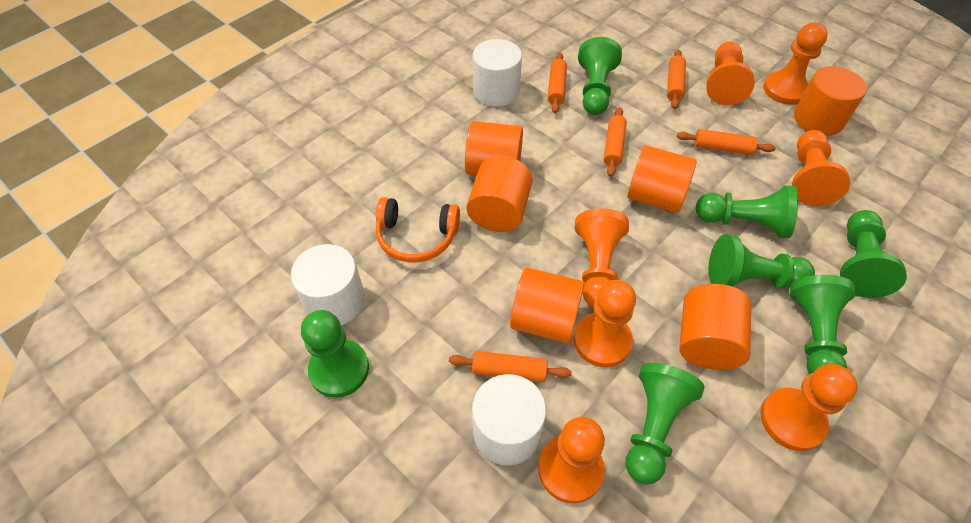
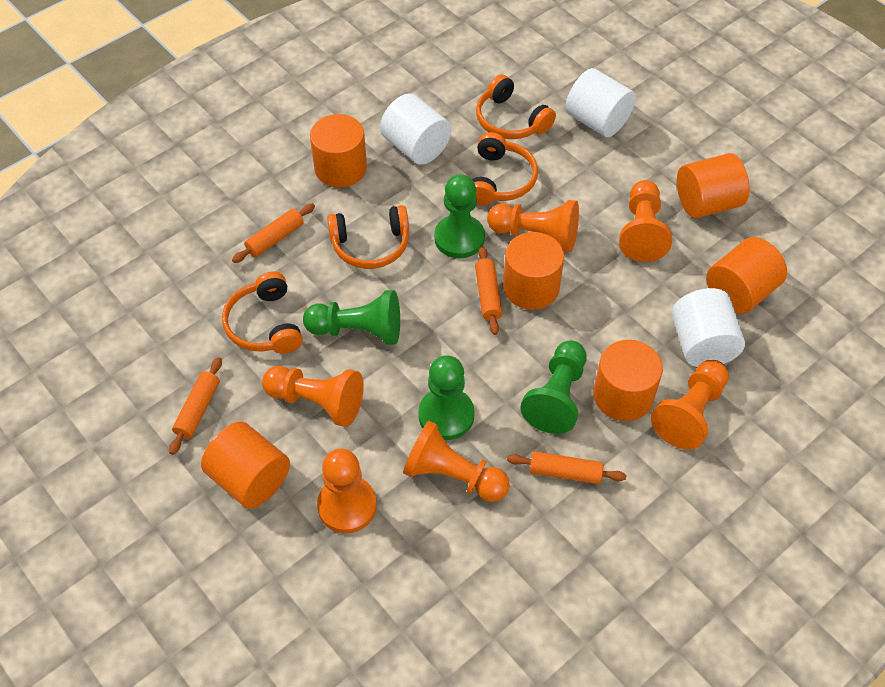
green pawn: [301,310,369,398] [578,37,622,115] [626,363,704,485] [696,185,798,238] [708,234,815,288] [790,275,855,374] [840,210,907,298] = 7 -> [303,290,400,345] [418,355,475,440] [434,174,485,258] [520,340,587,434] = 4
orange headphones: [376,197,460,262] = 1 -> [222,272,302,354] [327,205,409,269] [472,132,538,206] [476,74,556,139] = 4
orange pawn: [538,417,605,503] [574,280,636,367] [575,208,629,308] [706,42,755,106] [761,364,858,451] [763,23,828,105] [792,130,850,206] = 7 -> [262,366,364,427] [317,449,377,533] [403,421,510,502] [487,200,579,252] [619,180,672,262] [651,360,729,450] = 6
orange rolling pin: [449,351,572,382] [548,53,567,113] [604,107,627,177] [667,50,686,109] [677,129,776,155] = 5 -> [169,357,222,455] [232,203,315,263] [475,246,502,335] [507,451,627,484] = 4

